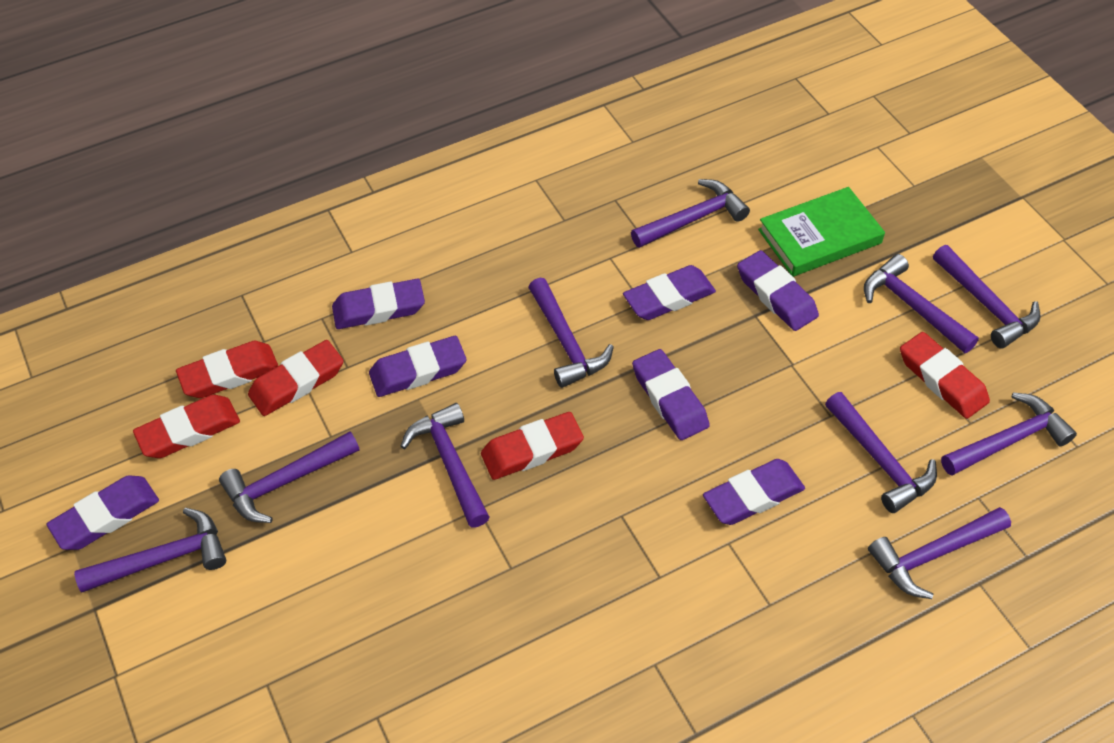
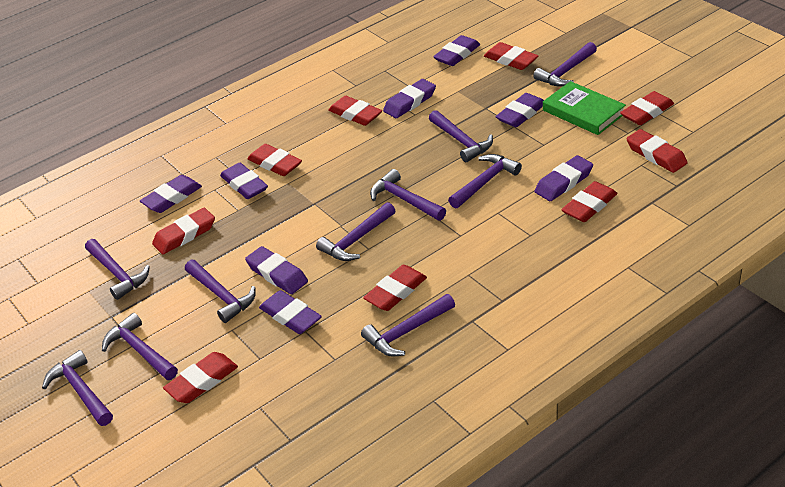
purple eraser: [47,475,159,550] [332,279,425,329] [369,336,466,397] [623,265,716,320] [632,349,710,440] [703,459,805,525] [737,250,819,331] = 7 -> [140,175,202,213] [220,163,268,199] [245,246,308,294] [259,290,322,334] [383,79,436,118] [433,35,480,66] [495,93,544,127] [534,155,593,201] = 8
red eraser: [133,395,240,458] [176,341,278,398] [248,340,343,416] [481,412,584,480] [900,332,990,419] = 5 -> [152,208,215,255] [163,352,238,403] [247,144,302,176] [328,96,382,126] [363,265,427,311] [484,42,538,70] [561,181,618,222] [620,91,674,125] [626,129,688,173] = 9

